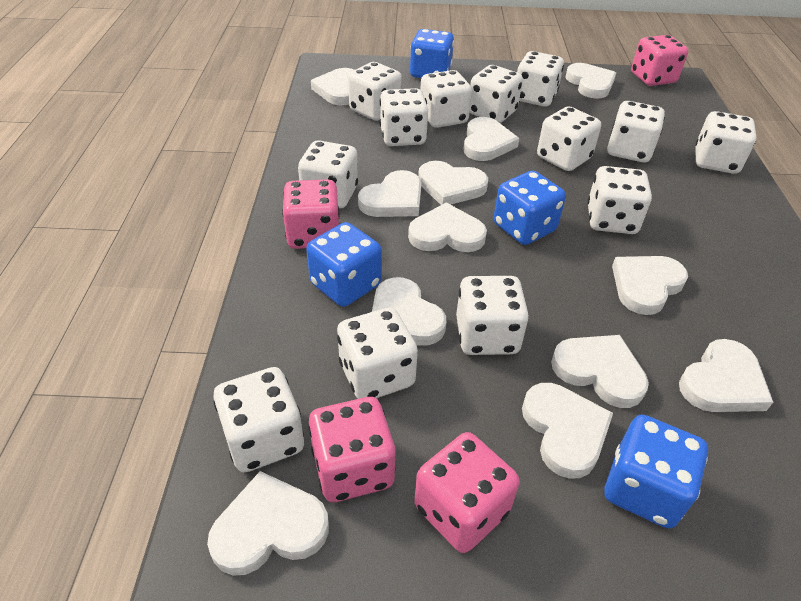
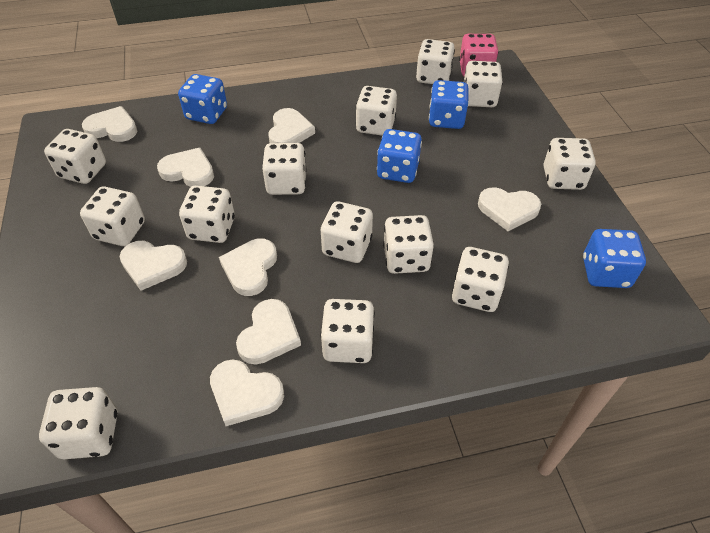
pink dice: [282,179,340,249] [308,397,396,502] [414,432,520,553] [631,35,688,86] = 4 -> [459,34,498,76] = 1
white heart: [207,471,329,576] [311,68,354,105] [358,170,422,217] [372,277,446,346] [408,202,487,252] [418,161,488,205] [463,117,519,161] [522,383,613,479] [551,335,649,408] [565,63,616,99] [612,256,688,315] [679,339,773,412] = 12 -> [82,106,137,142] [120,241,187,291] [157,148,214,187] [210,359,284,426] [219,239,277,296] [236,299,301,364] [268,108,315,143] [478,187,541,231] = 8

